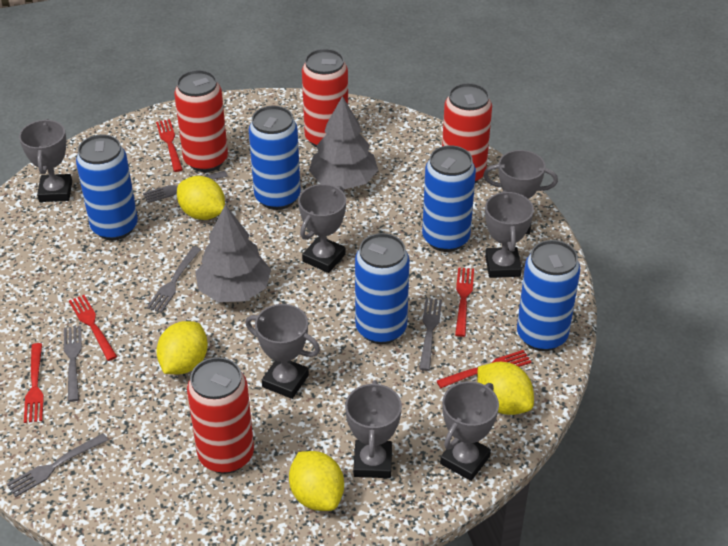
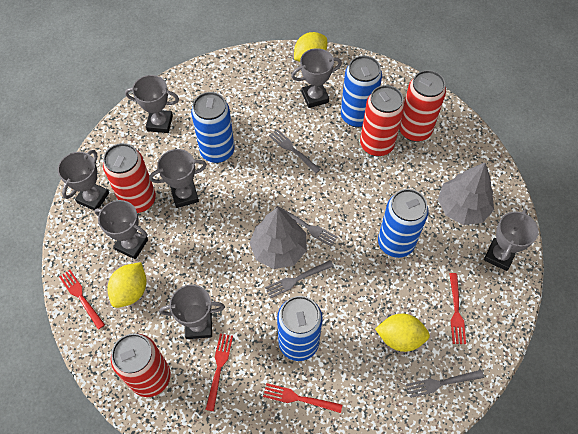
blue can: [76,134,138,240] [249,106,301,210] [355,233,410,344] [422,145,476,252] [517,240,580,351] = 5 -> [191,92,235,163] [277,296,323,361] [341,56,382,127] [378,189,428,258] = 4
grey fork: [7,433,108,497] [64,326,82,402] [143,171,228,203] [147,246,201,313] [419,298,442,371] = 5 -> [265,260,334,298] [269,129,321,174] [274,206,337,246] [406,370,484,398] = 4
red fork: [24,343,44,423] [69,295,117,361] [156,119,183,172] [437,350,531,388] [455,267,474,337] = 5 -> [59,270,105,330] [206,334,233,411] [263,383,342,413] [449,273,466,344] = 4
yellow lemon: [156,321,208,374] [177,176,225,220] [289,451,344,511] [477,362,534,415] = 4 -> [107,262,147,308] [294,32,327,62] [375,314,430,352] = 3

